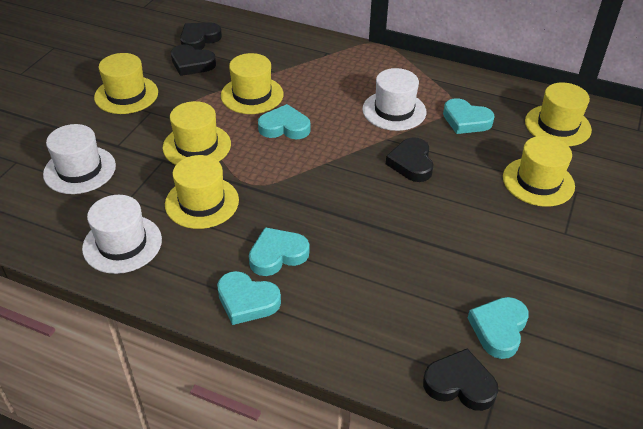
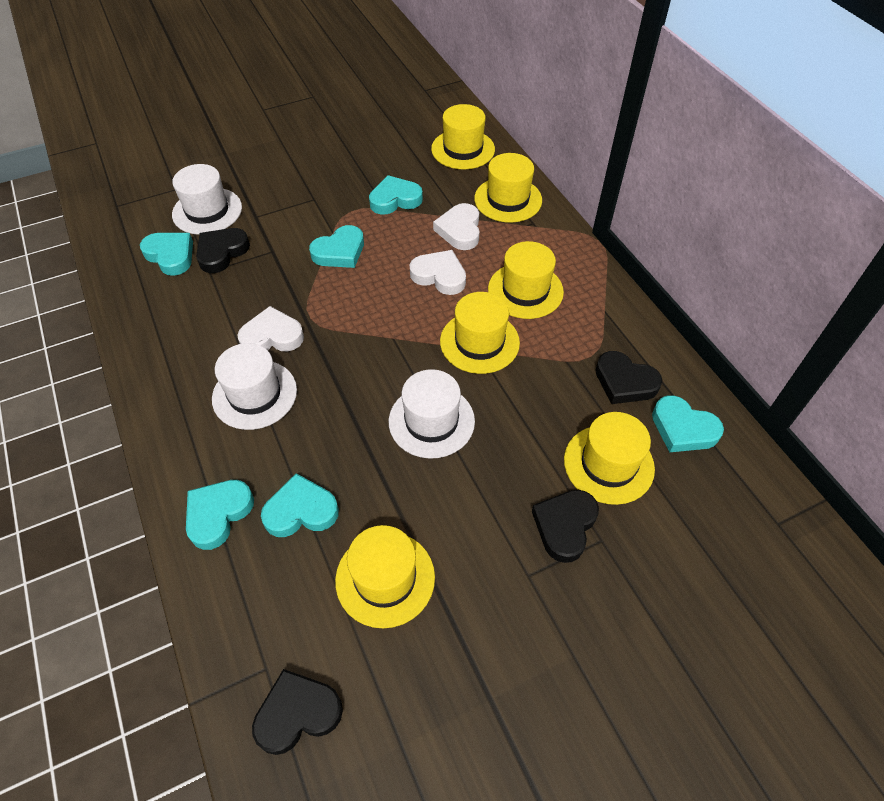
turquoise heart: [217,271,281,325] [249,227,309,276] [258,104,310,139] [443,98,495,134] [468,297,529,359] = 5 -> [140,233,193,276] [186,480,254,550] [261,473,339,537] [309,225,364,268] [369,175,423,215] [652,395,724,452] = 6
white heart: none = 0 -> [237,306,304,351] [410,250,466,295] [433,203,480,250] = 3

